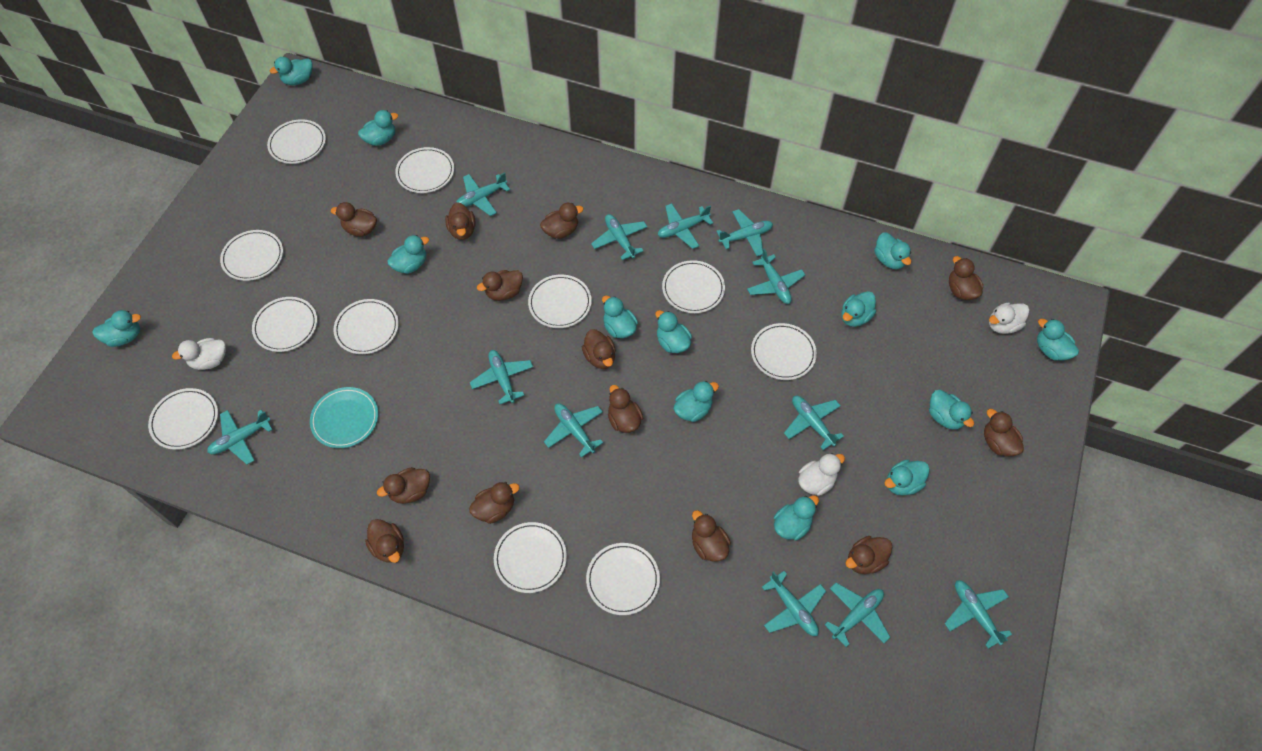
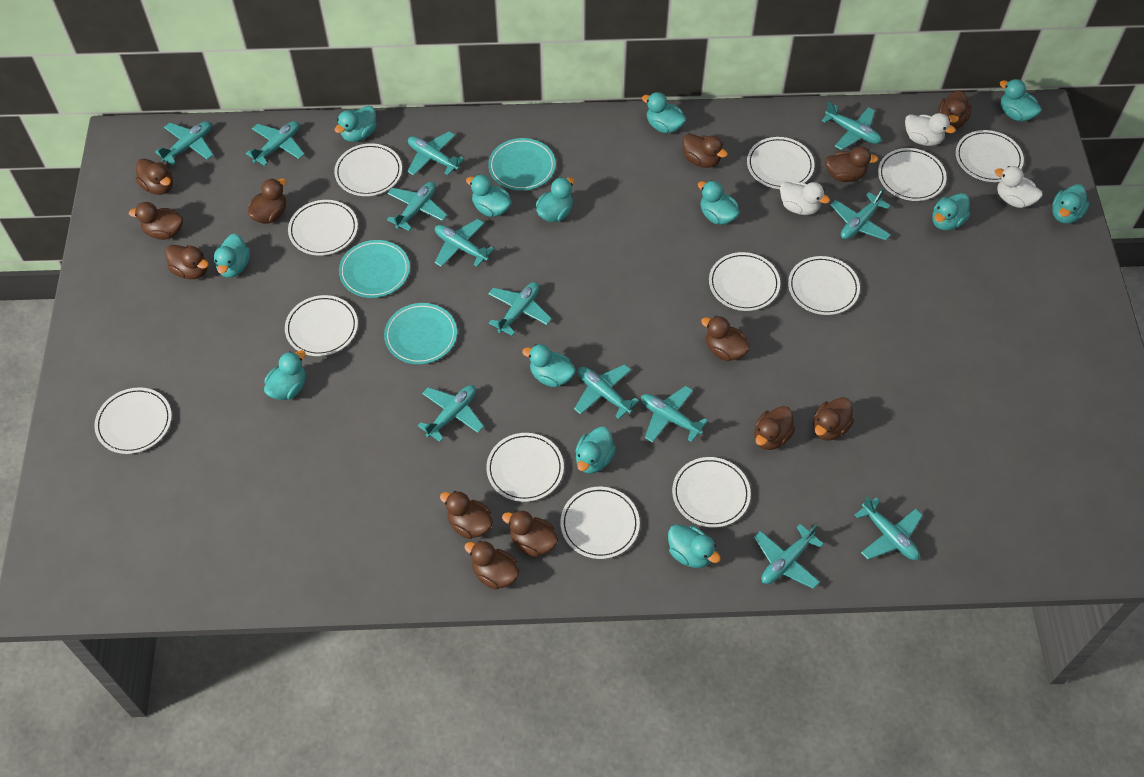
turquoise plane: [207,410,273,465] [456,172,510,216] [470,350,533,404] [544,403,603,458] [591,214,647,260] [658,203,713,249] [716,209,773,256] [747,249,805,304] [762,571,826,636] [784,396,844,450] [825,583,890,647] [944,580,1012,649] = 12 -> [155,121,213,165] [246,121,304,166] [387,182,447,231] [407,131,464,176] [418,385,484,442] [435,219,494,267] [488,282,552,336] [574,364,639,419] [641,386,708,443] [754,524,824,589] [821,102,881,150] [830,188,891,240] [855,496,923,560] = 13
turquoise plate: [310,387,378,448] = 1 -> [339,240,410,298] [384,303,457,364] [488,138,556,191] = 3
white plate: [148,388,218,450] [220,230,283,281] [252,297,317,352] [267,119,326,164] [334,299,399,354] [395,147,454,193] [494,522,567,593] [528,275,592,328] [586,543,660,615] [662,260,725,313] [751,323,817,380] = 11 -> [94,387,172,454] [285,295,358,356] [288,200,358,256] [334,143,402,196] [486,433,564,502] [560,487,640,559] [672,457,751,528] [709,252,780,311] [747,137,814,189] [788,256,860,315] [878,148,947,201] [956,130,1024,182] = 12

